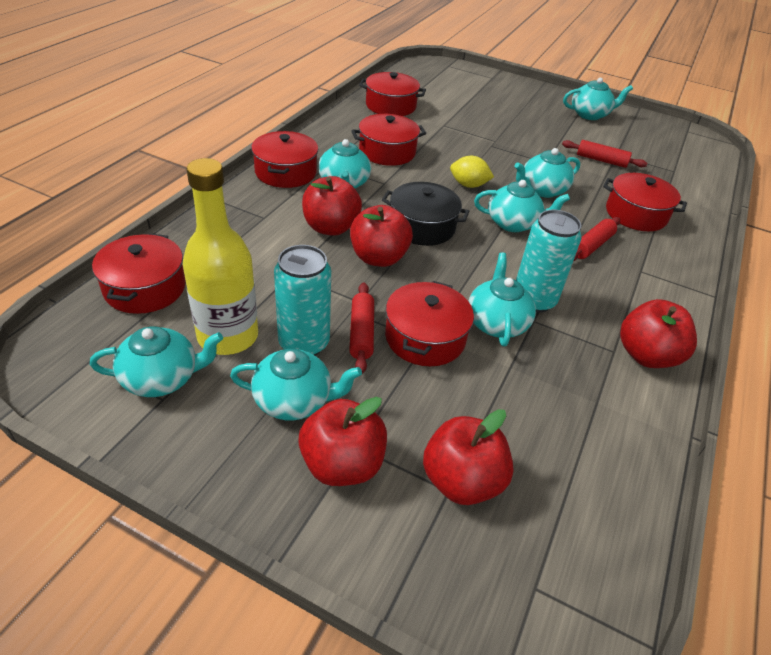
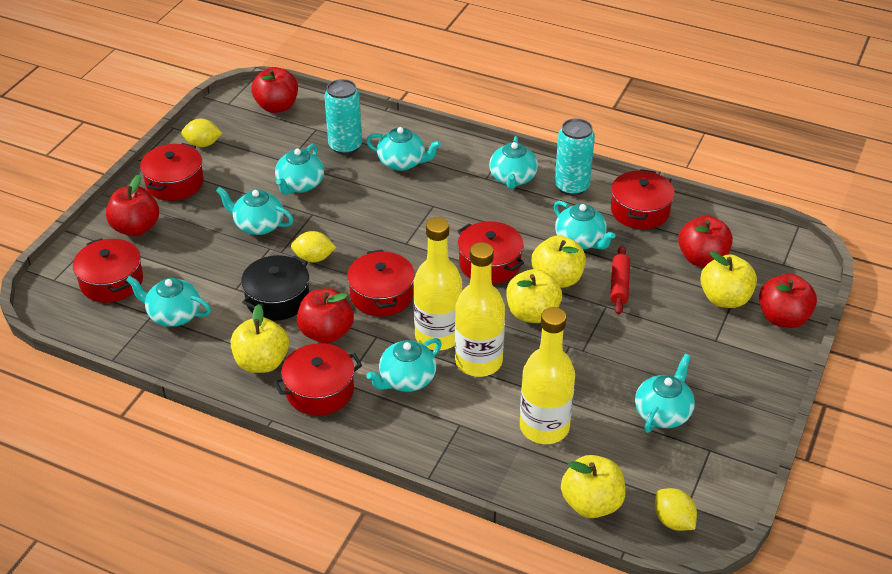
red rolling pin: [349,283,374,374] [562,140,647,168] [574,217,620,261] = 3 -> [610,246,630,314] = 1
turquoise teapot: [90,326,223,397] [230,349,362,420] [318,139,371,189] [468,253,536,346] [474,180,570,232] [514,148,580,198] [563,78,633,120] = 7 -> [126,276,211,327] [216,187,293,235] [275,144,324,195] [366,127,441,171] [366,338,442,392] [489,136,538,189] [554,201,615,249] [635,354,695,433] = 8
yellow apple: none = 0 -> [231,304,289,373] [506,269,562,323] [531,235,586,288] [561,455,626,518] [700,251,757,308] = 5
yellow bottle: [183,158,258,355] = 1 -> [413,217,462,350] [455,242,505,377] [520,307,575,444] = 3
yellow lemon: [450,156,494,188] = 1 -> [181,119,222,147] [291,231,336,262] [655,488,697,531] = 3

